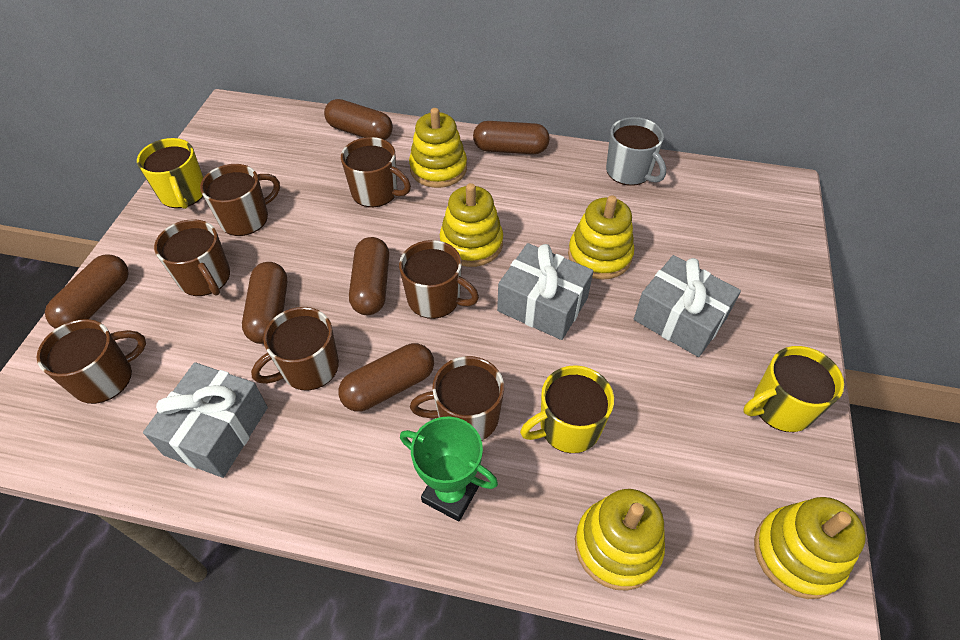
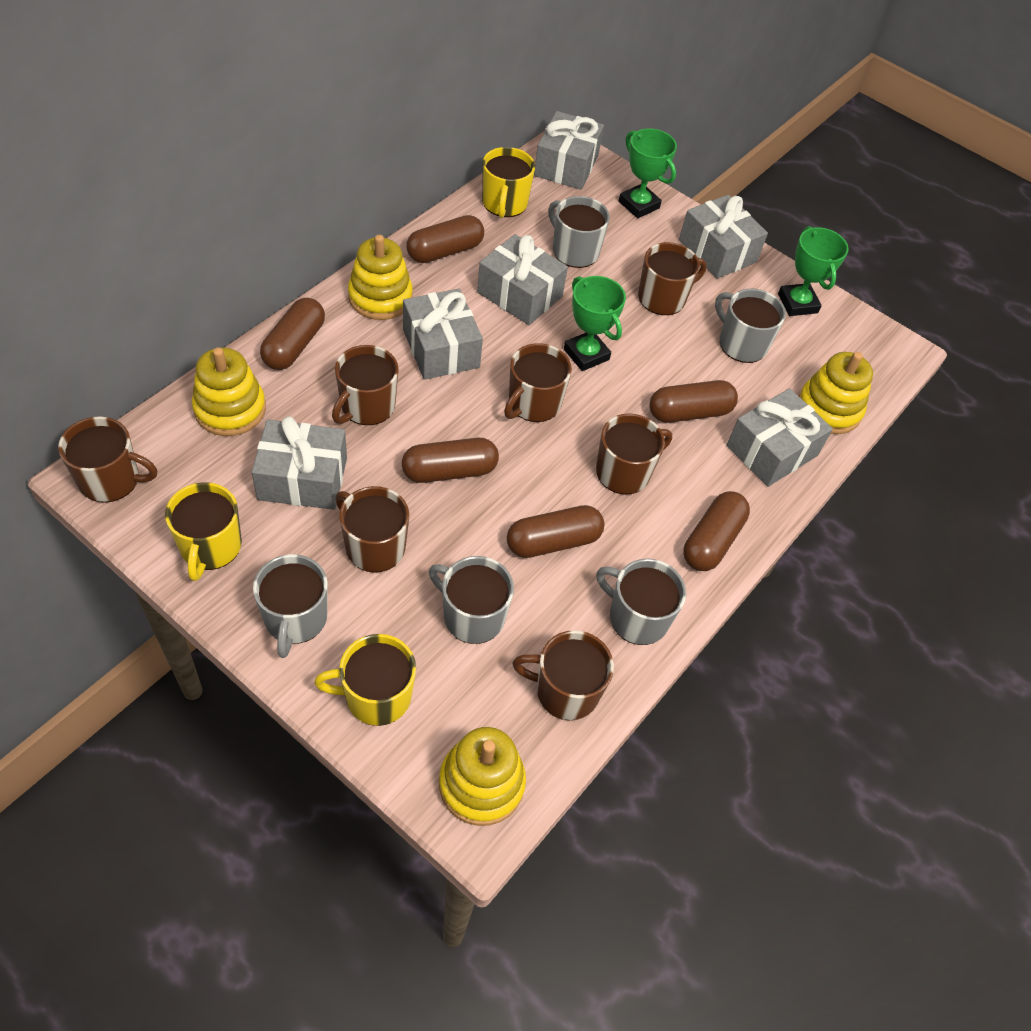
green trophy: [400,417,498,522] = 1 -> [564,276,626,371] [619,128,677,218] [778,226,849,316] = 3
grey gift: [143,362,268,478] [497,243,594,340] [634,255,741,357] = 3 -> [252,416,347,510] [403,289,483,380] [477,234,568,325] [534,111,604,190] [679,195,768,279] [727,388,833,487] = 6
grey mug: [606,117,666,186] = 1 -> [253,554,328,658] [429,556,514,644] [548,196,610,268] [596,558,686,645] [715,289,786,363] = 5
yellow stacking toy: [409,108,467,188] [440,183,503,267] [568,195,634,280] [575,489,665,591] [754,497,866,599] = 5 -> [192,347,266,436] [348,235,413,320] [439,727,526,826] [799,352,873,434] = 4

